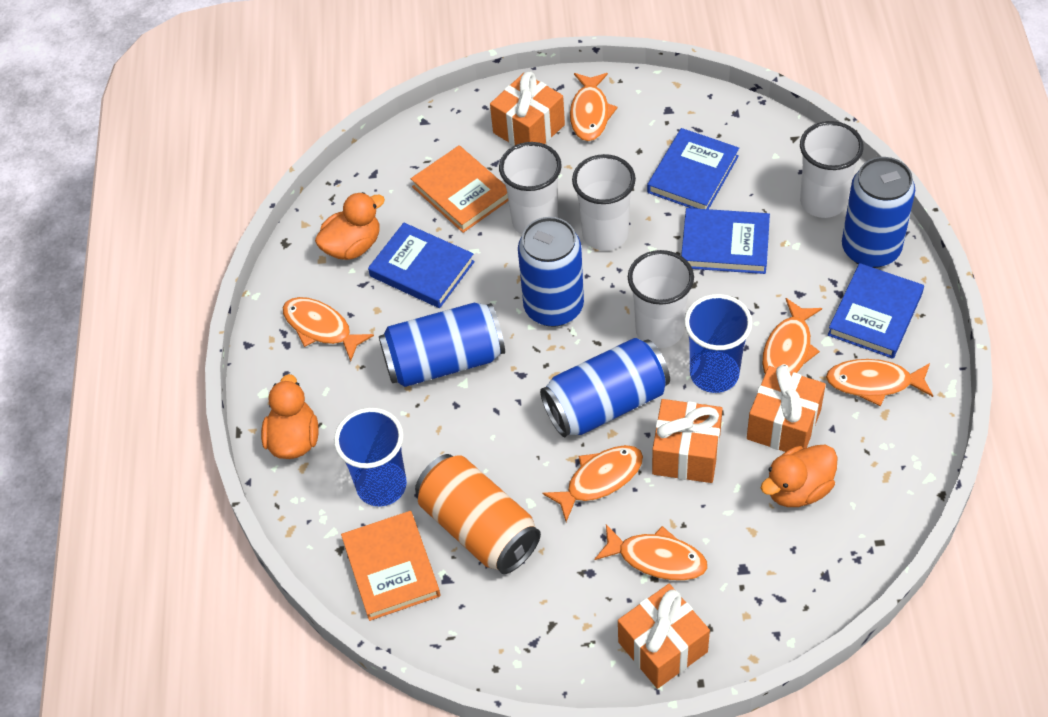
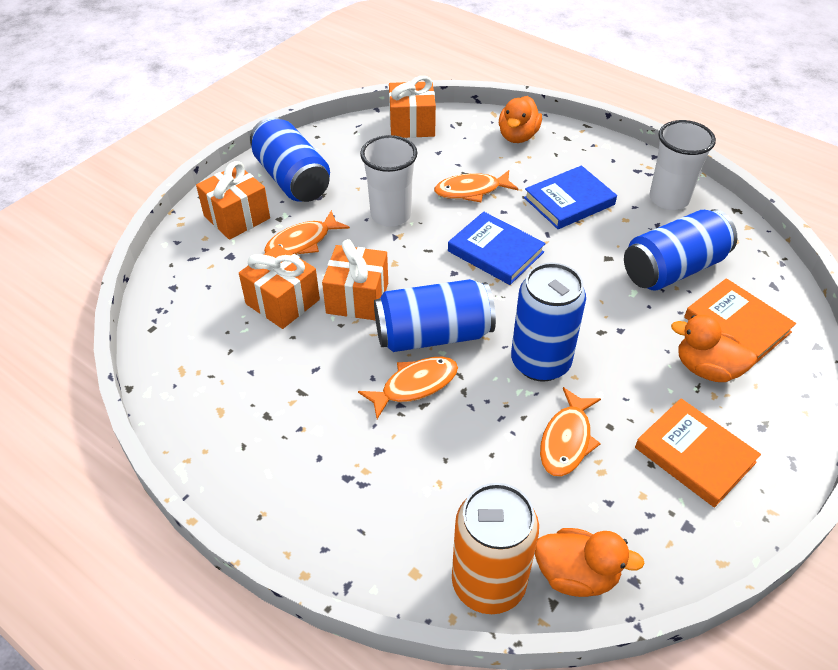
blue book: [368,223,475,308] [647,128,739,209] [681,208,770,274] [828,263,924,359] = 4 -> [448,212,546,285] [524,165,617,229] = 2
blue cup: [334,408,407,507] [684,294,752,393] = 2 -> none = 0
orange fish: [283,297,374,361] [542,445,643,522] [570,73,618,141] [594,524,708,581] [762,298,822,373] [826,359,933,406] = 6 -> [264,210,350,255] [358,357,458,419] [434,170,519,202] [540,387,601,477] = 4
white cup: [499,142,562,235] [572,154,636,251] [628,250,694,348] [800,121,864,218] = 4 -> [360,135,417,227] [649,120,716,210] = 2

